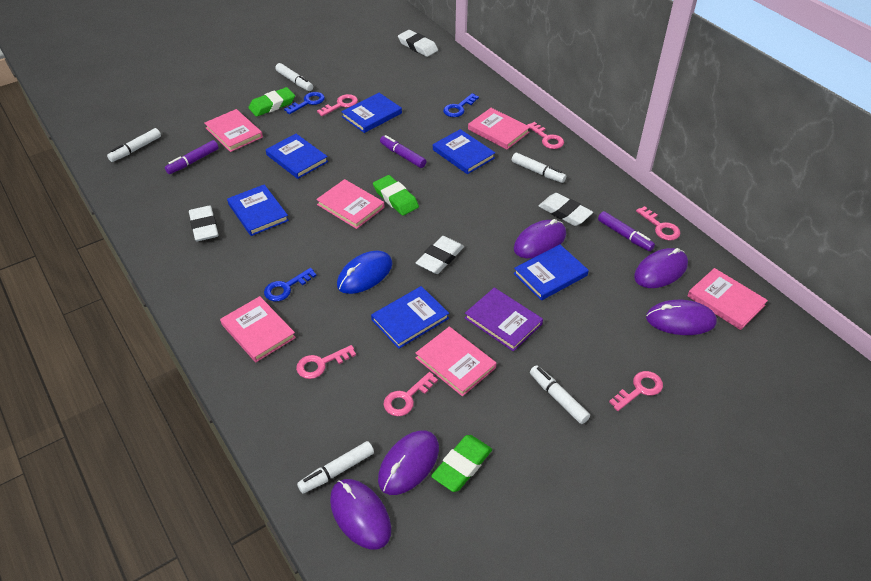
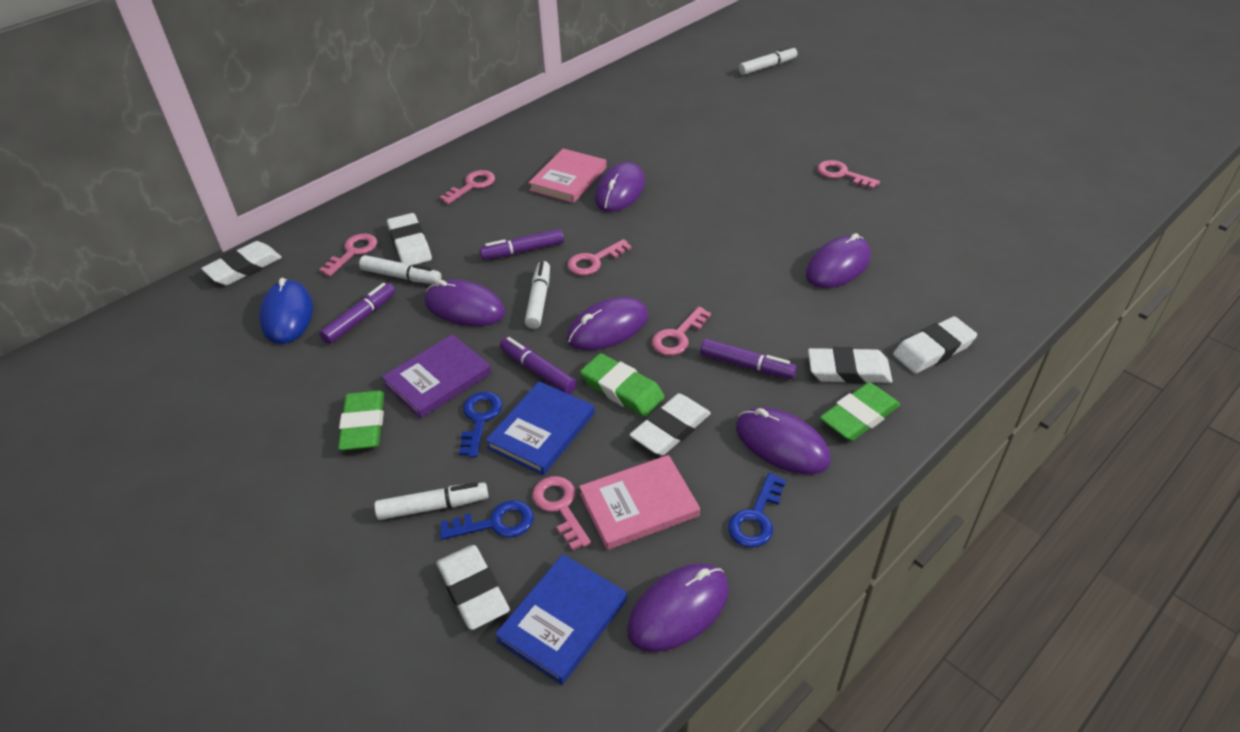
blue book: [227,184,289,236] [266,134,328,179] [341,93,402,133] [371,286,449,349] [433,129,495,174] [514,244,589,301] = 6 -> [486,381,595,475] [495,554,627,685] = 2
pink book: [204,109,263,152] [220,296,296,362] [316,179,385,229] [416,327,496,396] [468,108,530,149] [687,268,768,330] = 6 -> [529,148,607,203] [579,455,700,550] = 2
purple marker: [165,140,219,174] [380,135,427,168] [598,211,655,251] = 3 -> [319,283,395,344] [480,229,564,260] [500,337,577,394] [700,339,797,379] = 4
purple mouse: [330,479,391,549] [378,431,439,495] [514,219,566,258] [634,248,688,288] [646,300,717,335] = 5 -> [425,279,505,326] [567,297,648,350] [595,162,645,212] [627,563,729,652] [736,407,831,474] [806,233,871,288] = 6
white eraser: [189,205,219,241] [398,30,438,57] [416,236,464,274] [539,193,593,226] = 4 -> [201,241,282,285] [387,213,432,265] [436,545,510,630] [629,394,711,455] [808,347,893,384] [893,316,977,374] = 6
white marker: [107,128,161,162] [275,63,313,91] [297,441,374,494] [512,153,566,183] [530,365,590,424] = 5 -> [359,255,441,284] [374,482,488,520] [525,261,550,329] [739,46,797,75] = 4

